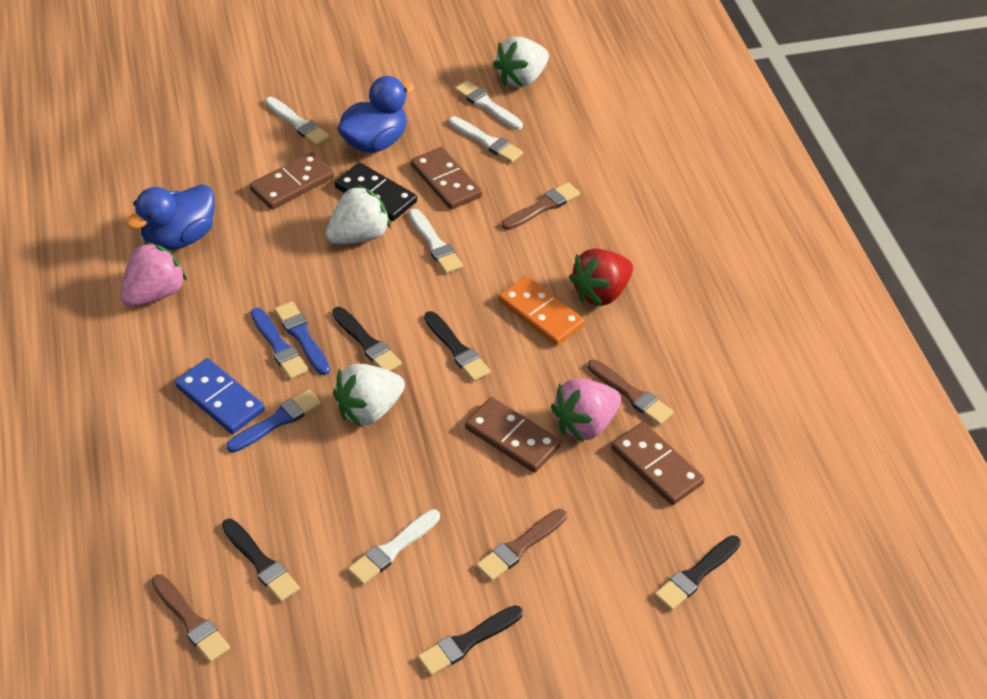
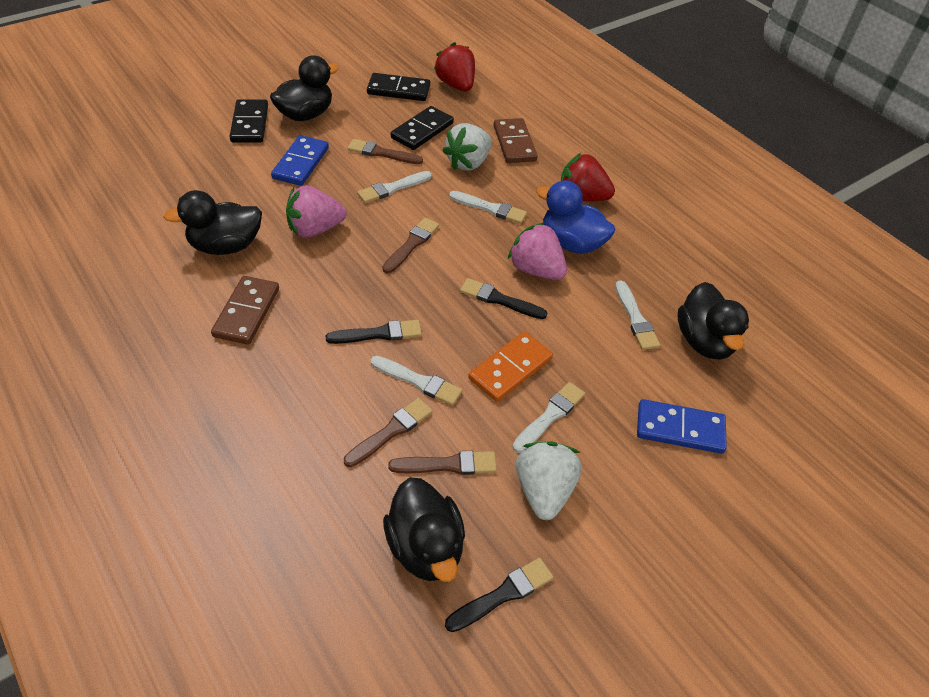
black brush: [222,519,300,602] [332,307,402,371] [418,605,523,676] [424,311,491,382] [655,535,741,610] = 5 -> [326,320,422,344] [445,558,553,632] [460,278,547,319] = 3
black domino: [335,162,417,221] = 1 -> [229,99,268,143] [367,73,430,101] [391,106,454,150] = 3
black duck: none = 0 -> [164,190,262,255] [270,55,339,121] [383,478,465,582] [678,282,749,360] = 4
blue brush: [226,389,321,453] [251,308,309,379] [274,301,330,375] = 3 -> none = 0
blue domino: [175,358,265,434] = 1 -> [271,135,329,186] [637,399,727,454] = 2
blue duck: [126,184,215,250] [337,76,414,153] = 2 -> [536,180,615,254] = 1
brown domino: [250,152,334,210] [411,147,482,210] [465,397,561,473] [611,422,705,505] = 4 -> [211,276,279,345] [493,118,538,163] = 2
red strawberry: [569,248,633,306] = 1 -> [434,42,475,92] [561,153,615,202] = 2
white strawberry: [326,184,391,244] [333,364,405,427] [493,37,549,88] = 3 -> [442,123,492,171] [516,441,582,520] = 2

